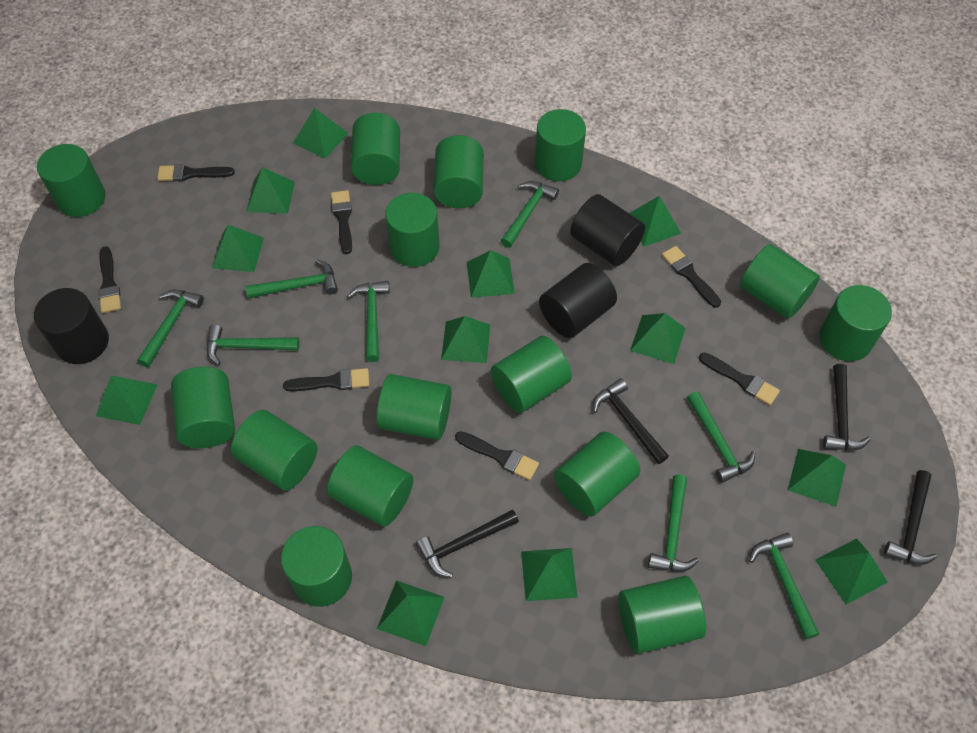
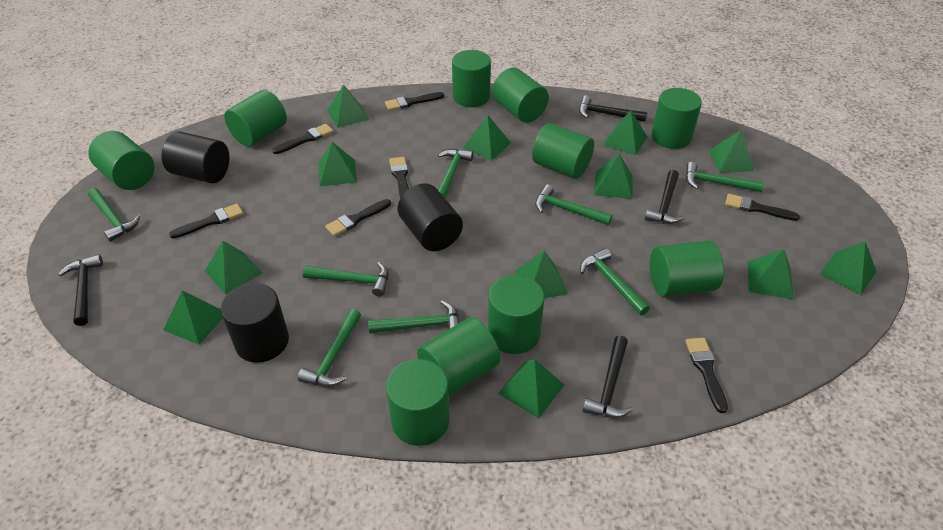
green cylinder: [37,144,106,217] [171,367,235,448] [231,410,318,491] [281,526,352,607] [327,445,413,527] [351,113,400,185] [377,374,451,440] [385,193,440,267] [433,135,483,208] [491,336,572,413] [535,109,586,181] [554,432,640,517] [618,576,706,654] [740,244,820,319] [820,285,892,361] = 15 -> [88,131,155,190] [224,90,287,147] [386,359,450,446] [417,317,500,396] [452,50,491,107] [488,275,544,354] [492,68,549,123] [532,123,594,179] [650,240,724,297] [651,88,702,149] = 10

